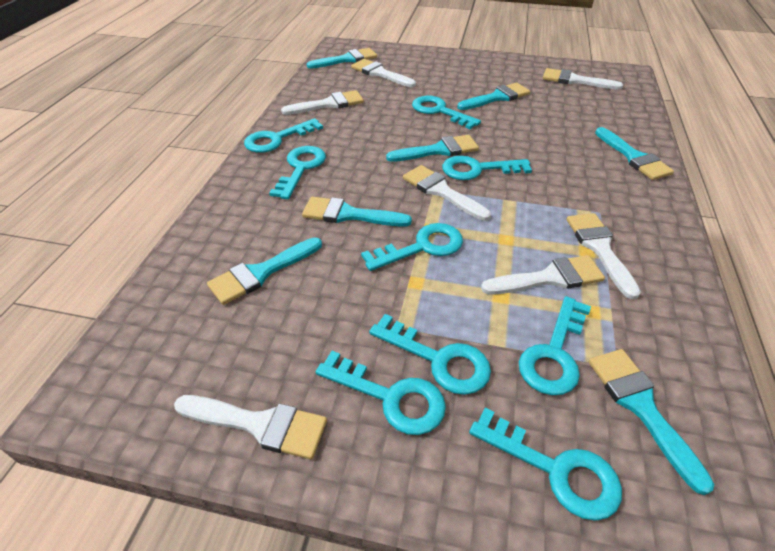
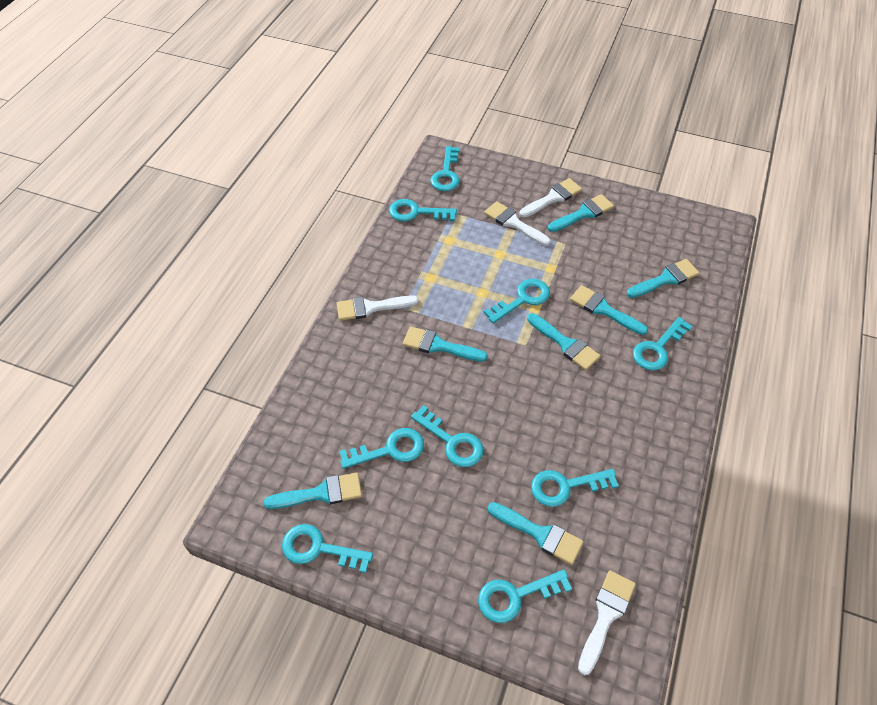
white brush: [174,395,327,459] [281,90,364,115] [351,59,416,87] [403,165,491,221] [481,255,605,295] [543,68,623,90] [567,213,641,299] = 7 -> [336,295,419,321] [484,201,551,246] [519,178,582,218] [578,570,636,675] = 4

